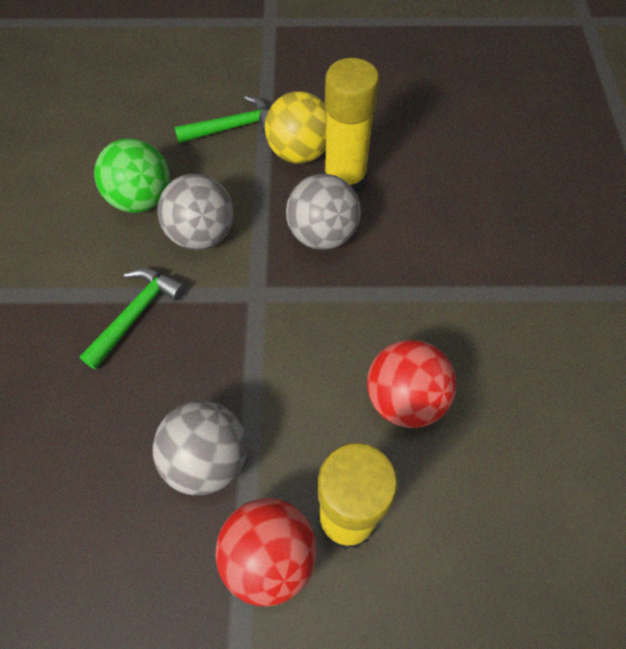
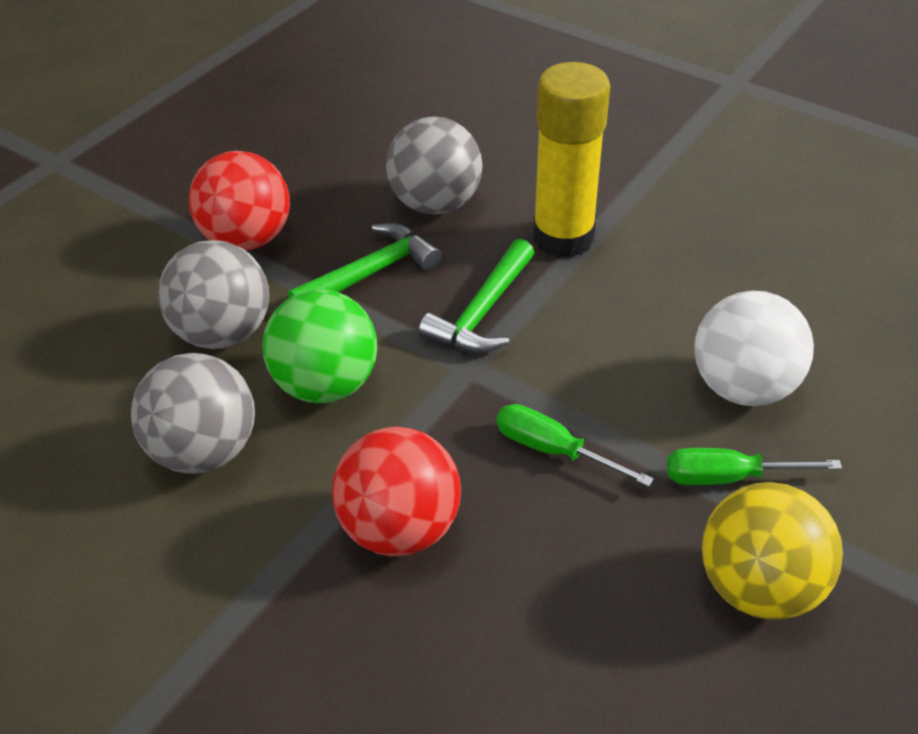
green screwdriver: none = 0 -> [497,404,654,487] [667,448,842,485] = 2
white ball: none = 0 -> [694,291,814,406] = 1
yellow glue stick: [318,443,398,550] [324,58,379,194] = 2 -> [533,62,610,258] = 1

